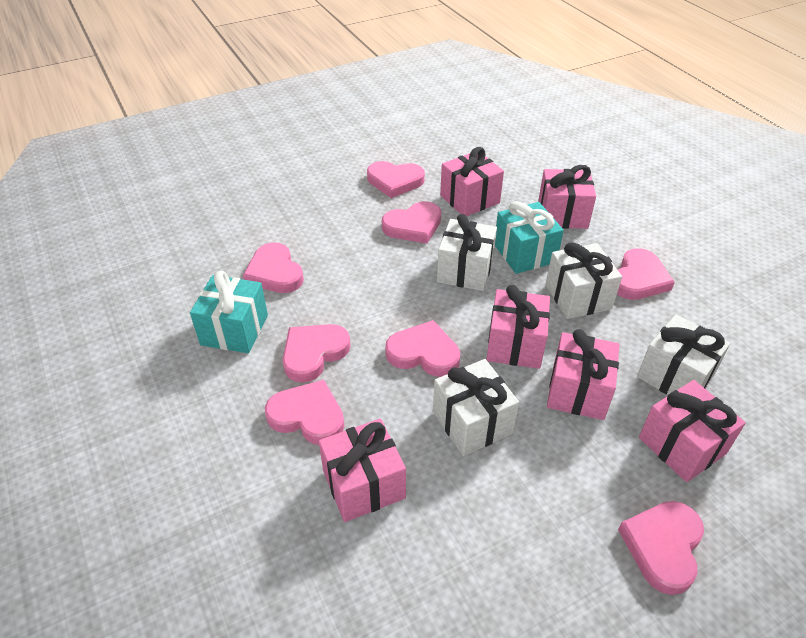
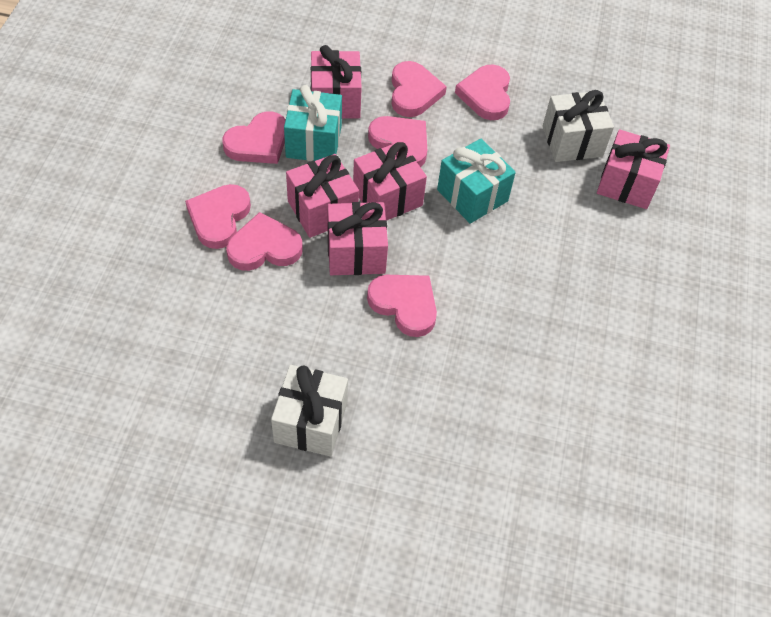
pink gift: [319,419,406,522] [440,147,504,216] [486,285,550,369] [538,165,596,229] [547,329,619,420] [639,380,746,482] = 6 -> [286,154,359,238] [311,45,362,119] [328,202,388,275] [353,141,427,221] [597,129,670,209] = 5
pink heart: [243,242,304,293] [265,380,345,445] [283,324,351,382] [367,161,425,198] [382,201,441,244] [385,320,460,377] [617,248,675,300] [618,501,704,595] = 8 -> [185,184,251,249] [223,112,285,164] [226,212,303,271] [367,275,437,337] [368,116,427,167] [392,61,447,117] [455,64,510,120] = 7
white gift: [433,359,519,456] [437,214,497,291] [546,242,622,319] [637,315,731,395] = 4 -> [271,365,348,456] [542,90,614,162] = 2

